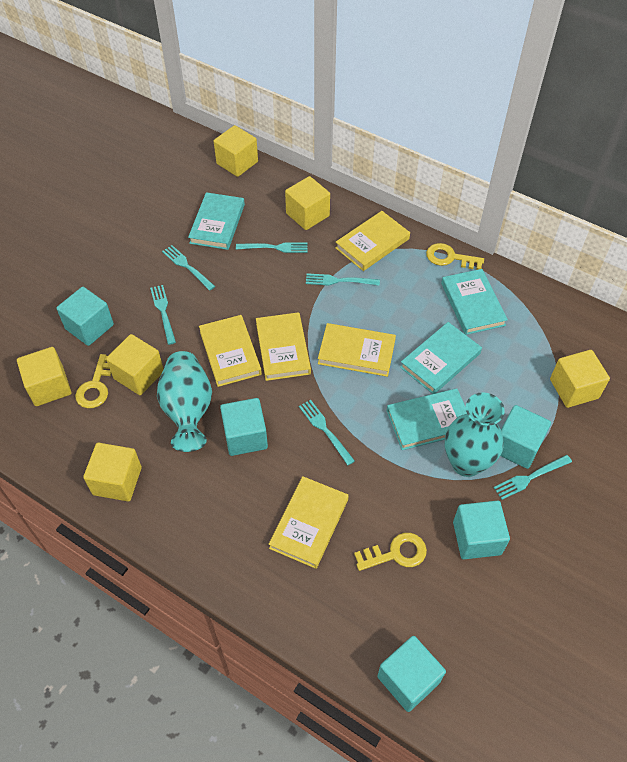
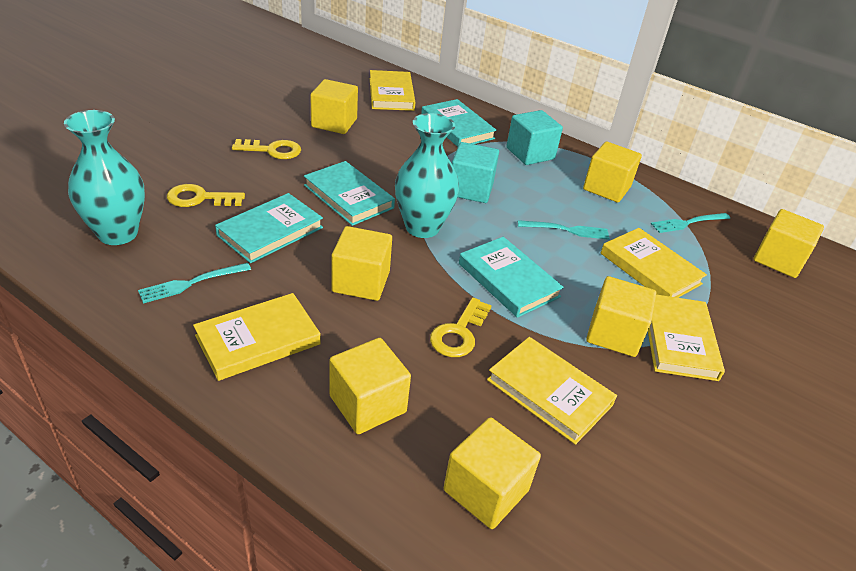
turquoise cube: [56,287,114,346] [220,398,268,456] [377,636,446,712] [453,501,510,559] [500,405,551,469] = 5 -> [452,142,499,203] [506,110,563,165] = 2
turquoise fork: [150,285,176,345] [162,245,215,291] [236,242,308,253] [299,399,355,466] [306,273,380,285] [493,455,572,500] = 6 -> [138,263,251,304] [518,220,610,240] [651,213,730,233] = 3
yellow cube: [17,347,71,406] [83,443,142,501] [106,334,164,395] [214,125,258,177] [285,176,330,230] [550,350,610,408] = 6 -> [310,79,358,134] [330,338,411,434] [331,226,392,301] [444,417,541,529] [583,142,642,203] [586,276,656,357] [754,209,824,278] = 7

